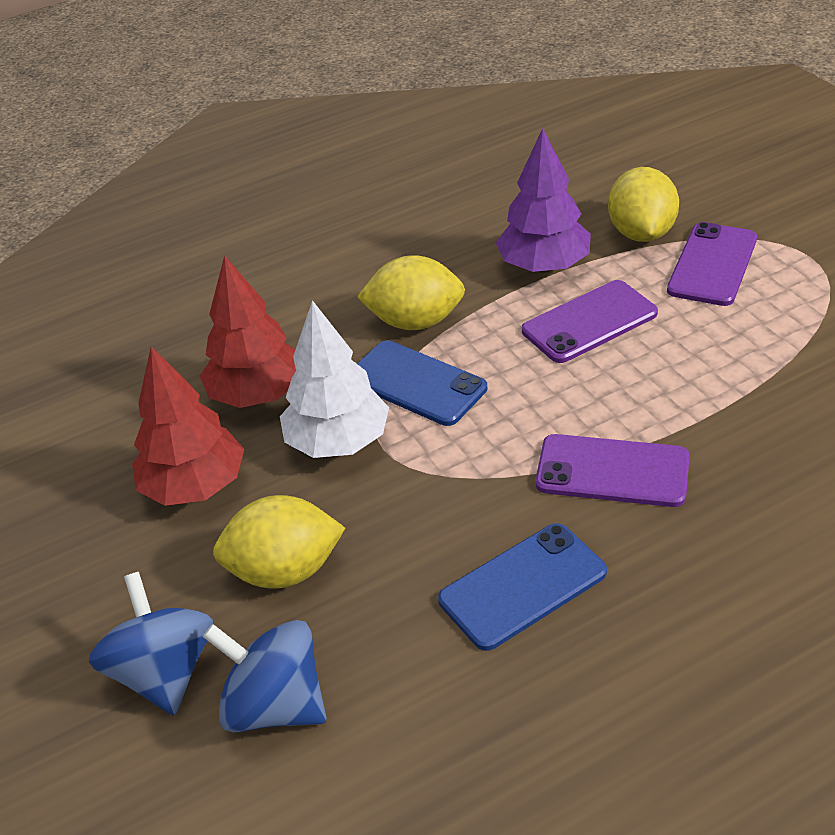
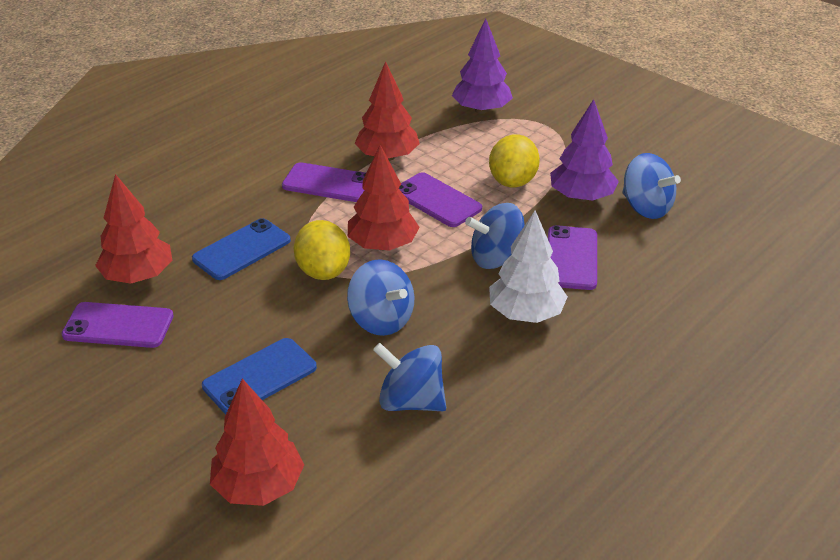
blue spinning top: [89,572,213,716] [203,620,327,733] = 2 -> [347,259,414,336] [373,343,446,411] [465,203,525,269] [622,153,681,219] = 4
purple phone: [522,280,658,363] [535,434,690,507] [667,222,757,306] = 3 -> [61,302,174,348] [282,162,366,202] [399,172,482,227] [548,225,597,290] = 4
purple tree: [496,128,591,273] = 1 -> [452,18,513,114] [550,99,619,202] = 2
red tree: [132,346,244,506] [200,255,296,408] = 2 -> [95,174,173,284] [210,378,304,506] [348,145,419,251] [354,61,420,161] = 4
yellow lemon: [213,495,345,589] [357,255,465,330] [608,167,679,242] = 3 -> [294,220,350,280] [489,134,540,188] = 2

